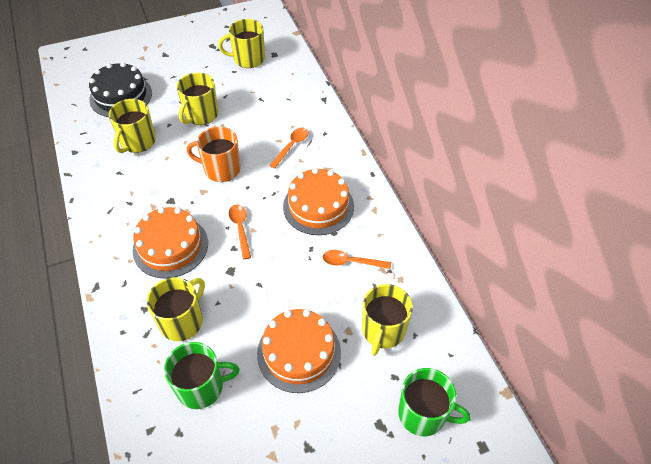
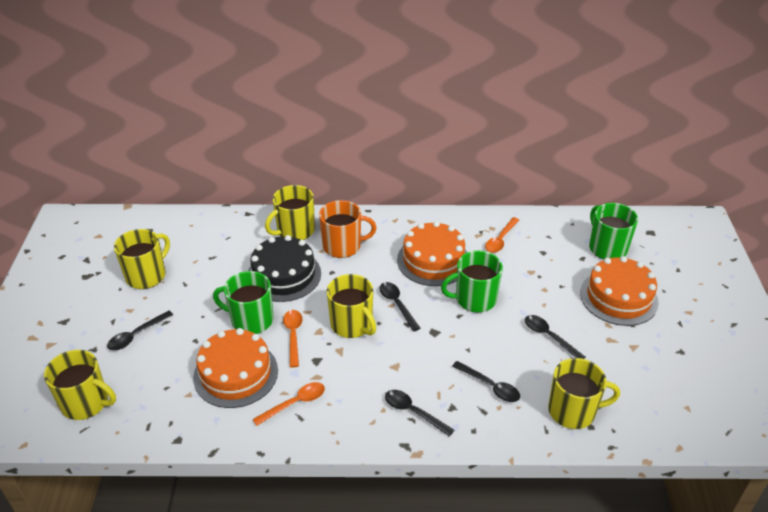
black spoon: none = 0 -> [107,311,173,350] [379,282,420,332] [385,390,454,437] [452,361,520,402] [525,315,586,359] = 5
green mug: [164,342,240,409] [398,368,470,436] = 2 -> [213,271,273,334] [441,251,503,313] [589,203,638,259] = 3

